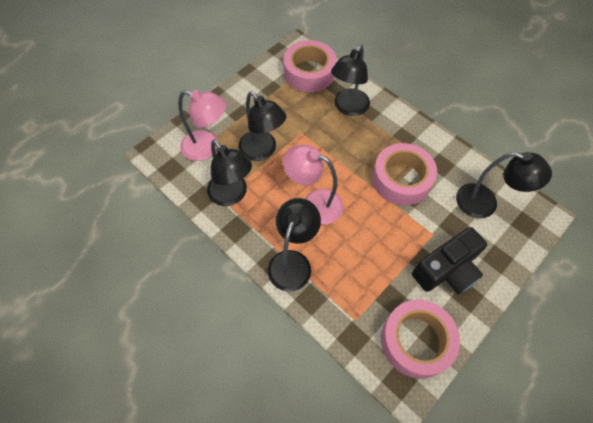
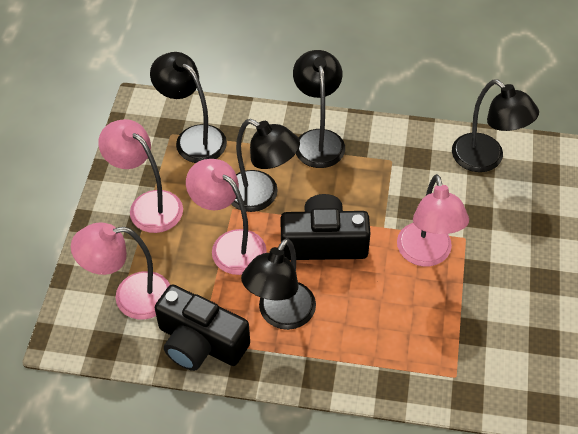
black camera: [412,227,487,294] = 1 -> [155,284,250,371] [281,194,371,260] = 2
pink lamp: [178,90,226,161] [283,145,344,224] = 2 -> [71,222,170,319] [98,119,183,233] [186,159,267,275] [397,174,469,266] = 4
pink tape: [283,40,336,92] [372,143,437,206] [381,300,460,379] = 3 -> none = 0

